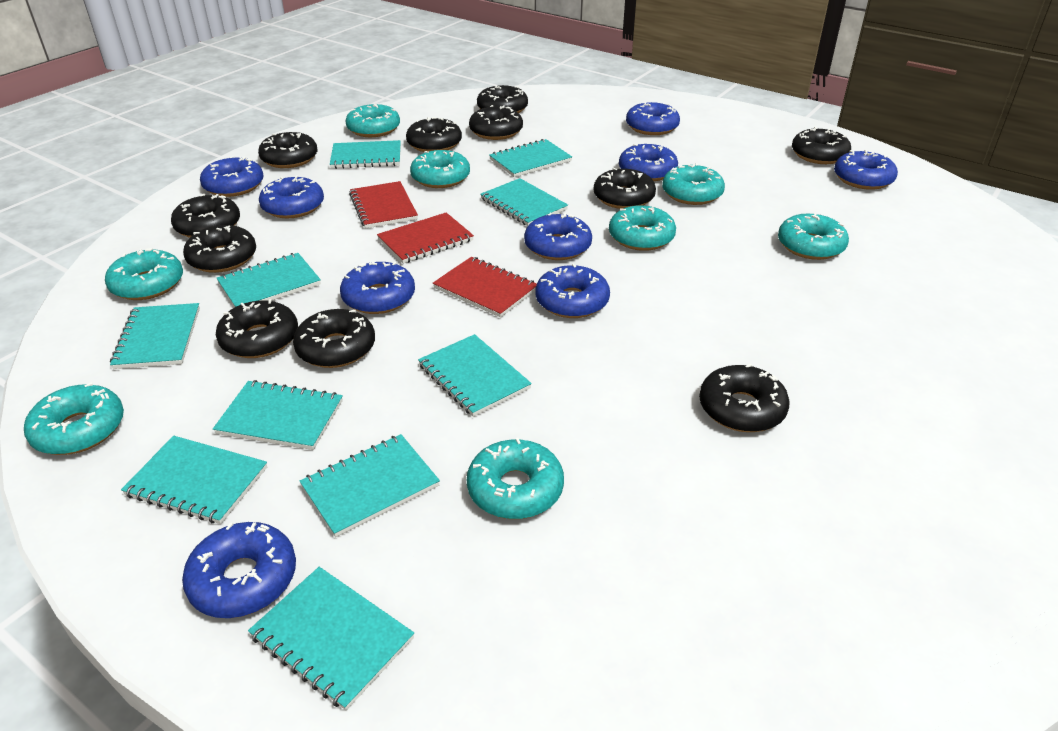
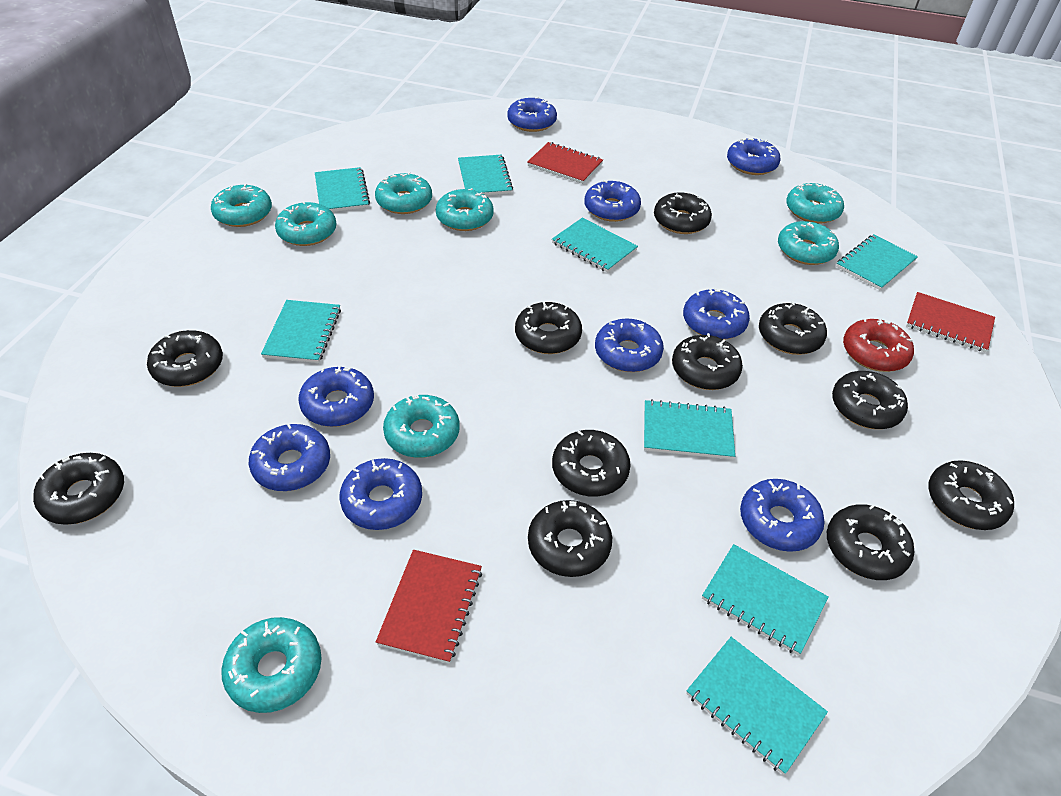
red donut: none = 0 -> [843,318,914,372] = 1
turquoise notebook: [110,303,200,369] [121,436,267,524] [213,380,343,450] [217,253,321,307] [248,567,414,710] [300,434,440,537] [330,140,401,169] [418,334,532,417] [480,178,568,226] [489,139,572,177] = 10 -> [261,300,341,363] [315,167,370,212] [458,155,513,195] [552,218,638,273] [644,399,735,460] [686,637,828,775] [702,544,829,656] [836,234,918,290] = 8

